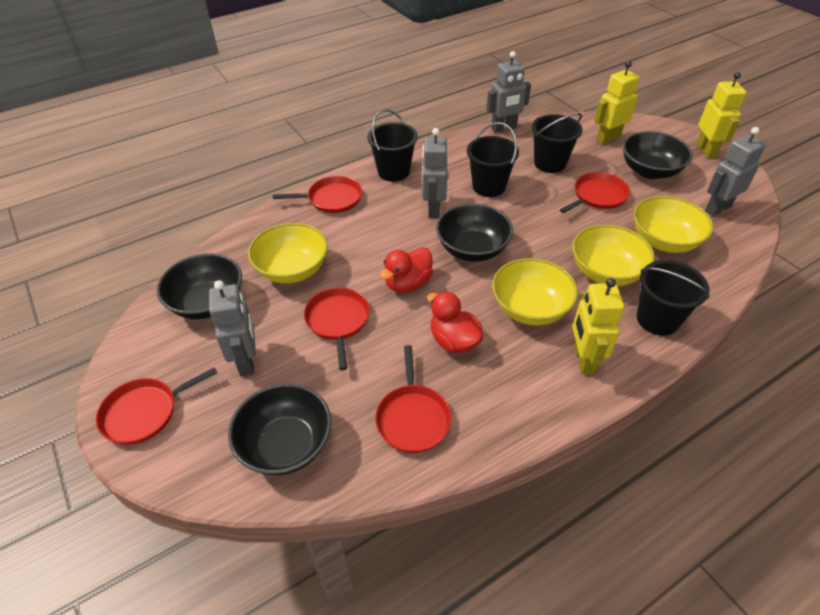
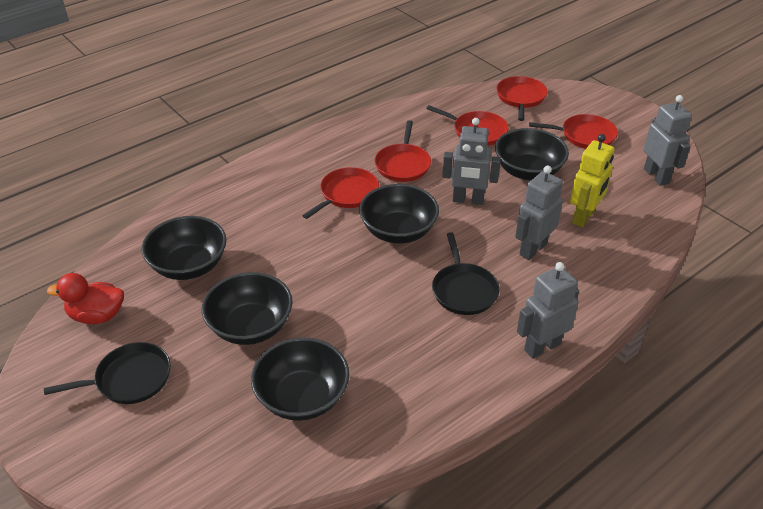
black bowl: [157,253,242,319] [228,384,332,475] [436,204,513,262] [623,131,693,179] = 4 -> [142,216,227,280] [202,272,293,345] [251,337,349,421] [359,184,439,243] [495,128,569,180] = 5
black bucket: [367,109,418,182] [467,122,519,197] [532,113,583,173] [637,260,709,336] = 4 -> none = 0
black pan: none = 0 -> [44,342,171,404] [432,232,499,315] = 2
red duck: [379,247,433,293] [427,291,483,353] = 2 -> [47,273,124,324] = 1
yellow bowl: [248,223,328,284] [492,258,578,326] [572,224,655,286] [633,196,714,253] = 4 -> none = 0
yellow robot: [572,278,624,375] [594,61,639,145] [697,72,746,158] = 3 -> [570,134,614,227] = 1

